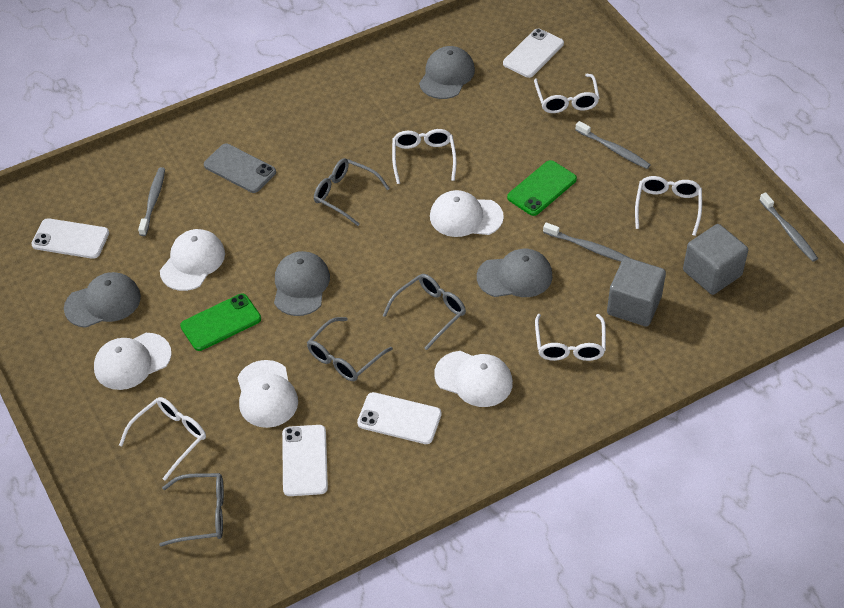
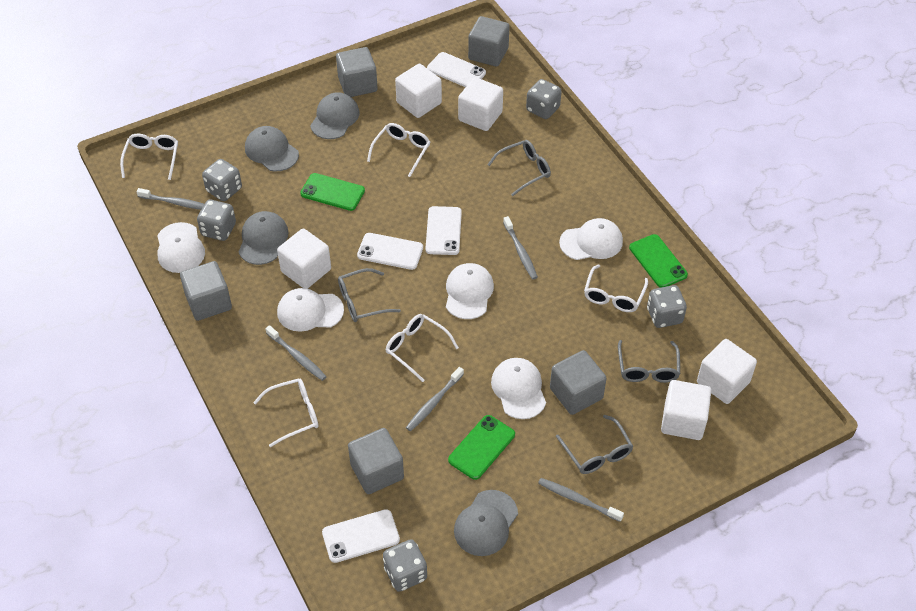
green phone: [180,294,261,351] [507,160,577,216] = 2 -> [300,173,365,211] [448,415,515,480] [629,234,688,288] = 3
grey cube: [607,257,666,327] [683,224,748,295] = 2 -> [180,261,232,321] [336,47,378,97] [348,428,404,494] [468,16,510,67] [550,350,607,415] = 5
grey dice: none = 0 -> [197,200,236,241] [202,159,242,201] [383,539,427,592] [526,79,562,119] [647,285,687,328] = 5
grey phone: [204,144,276,193] = 1 -> none = 0
grey toothbrush: [138,167,165,236] [543,222,629,262] [575,121,651,169] [759,192,818,262] = 4 -> [136,188,204,210] [265,325,327,381] [406,367,464,431] [503,216,538,279] [538,478,624,522] = 5
white cube: none = 0 -> [277,228,331,289] [395,64,442,118] [458,77,503,131] [661,380,711,440] [697,339,757,404] = 5

